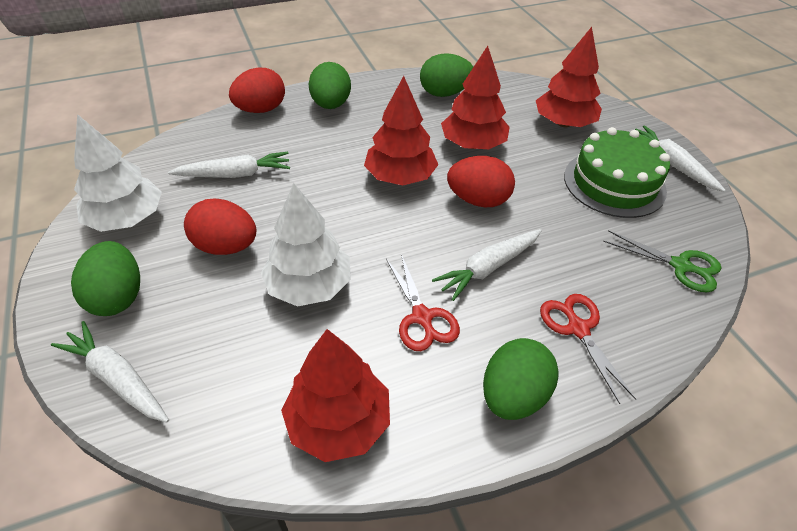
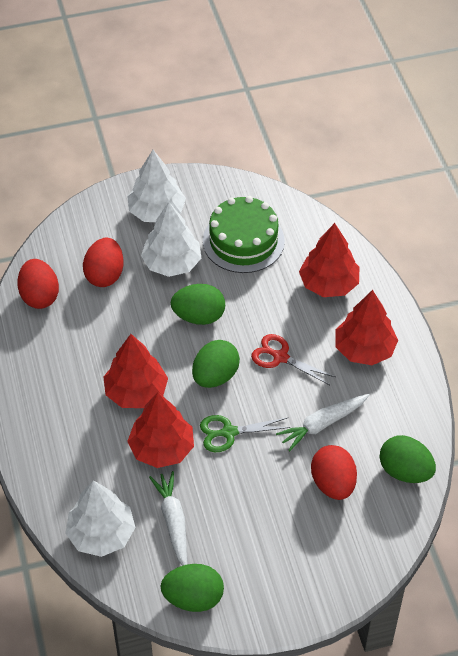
red scissors: [386,254,460,351] [540,294,636,404] = 2 -> [251,334,335,385] = 1
white carrot: [51,321,169,422] [168,152,290,178] [432,229,542,301] [635,125,726,192] = 4 -> [149,471,187,566] [276,394,369,452] = 2
white tree: [74,114,162,232] [261,183,351,307] = 2 -> [65,480,136,557] [127,150,186,222] [141,202,201,277] = 3

